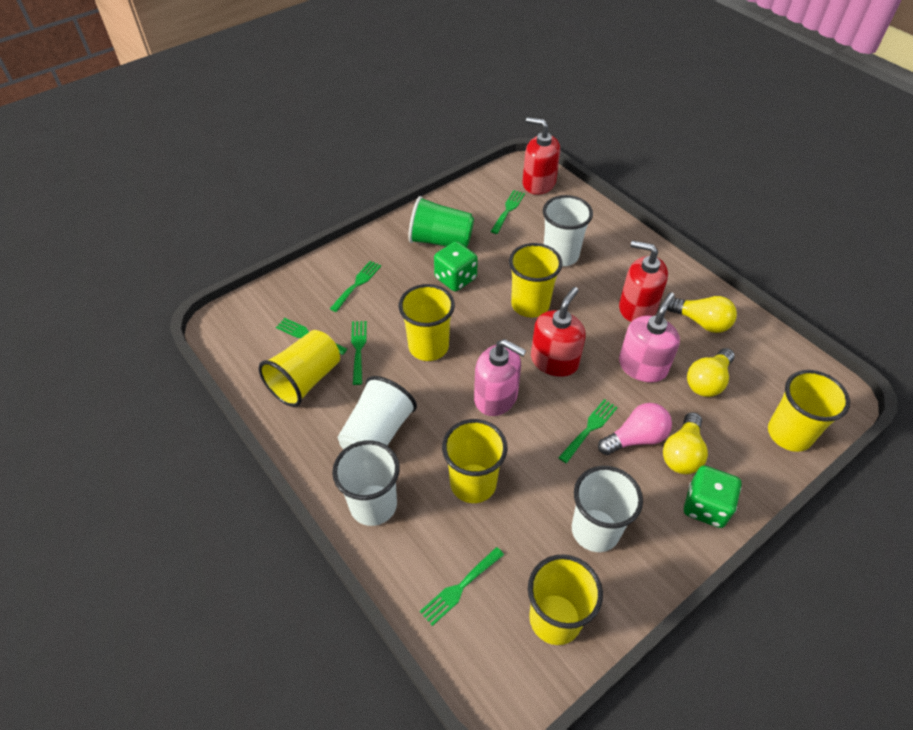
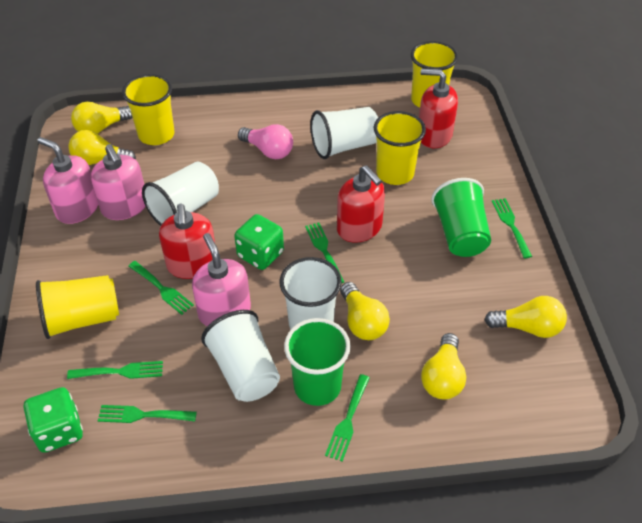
green cup: [408,196,474,247] = 1 -> [284,318,351,406] [431,178,491,257] = 2
pink soap dispenser: [474,339,527,416] [619,292,680,383] = 2 -> [37,137,98,224] [91,144,146,220] [192,233,251,326] = 3
yellow cup: [259,330,340,407] [399,284,455,361] [442,419,508,503] [509,243,563,317] [528,554,603,645] [768,370,850,452] = 6 -> [36,275,119,339] [122,74,175,145] [374,111,426,185] [411,41,458,108] = 4
yellow light bulb: [663,412,708,474] [667,296,737,333] [687,348,735,397] = 3 -> [68,130,136,165] [71,102,133,134] [340,282,390,340] [421,333,466,400] [484,296,567,338] = 5

